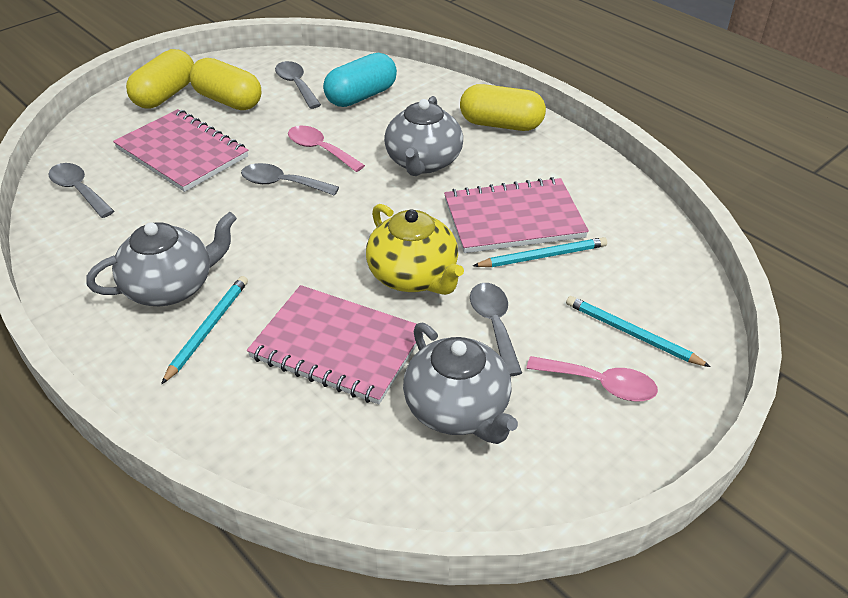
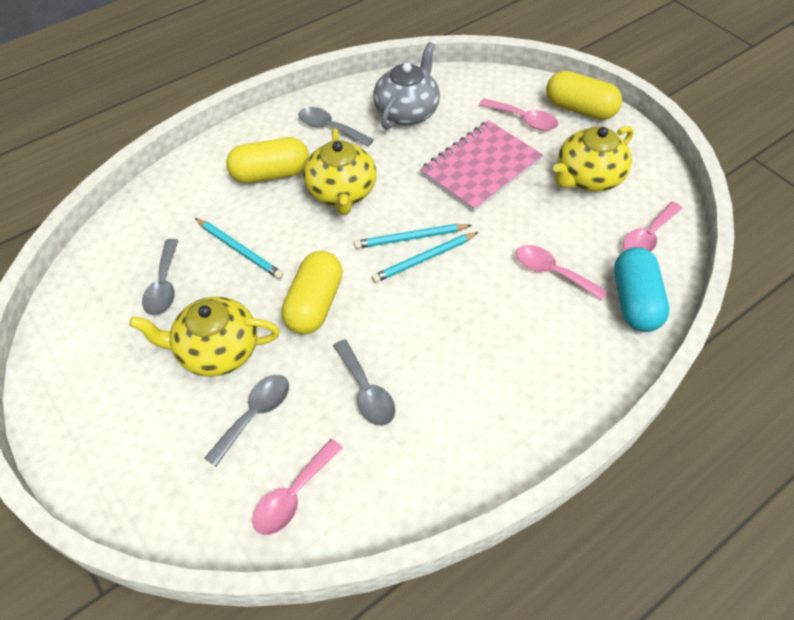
grey teapot: [86,212,237,306] [384,96,463,176] [403,323,518,444] = 3 -> [373,42,440,129] = 1
pink notebook: [113,109,248,192] [247,285,424,404] [444,177,589,253] = 3 -> [420,120,543,212] = 1
pink spoon: [288,126,365,172] [526,356,658,401] = 2 -> [252,439,343,535] [479,98,558,131] [516,245,608,301] [623,202,682,252] = 4
yellow teapot: [366,204,464,295] = 1 -> [129,296,280,377] [303,128,376,215] [553,126,634,192] = 3

